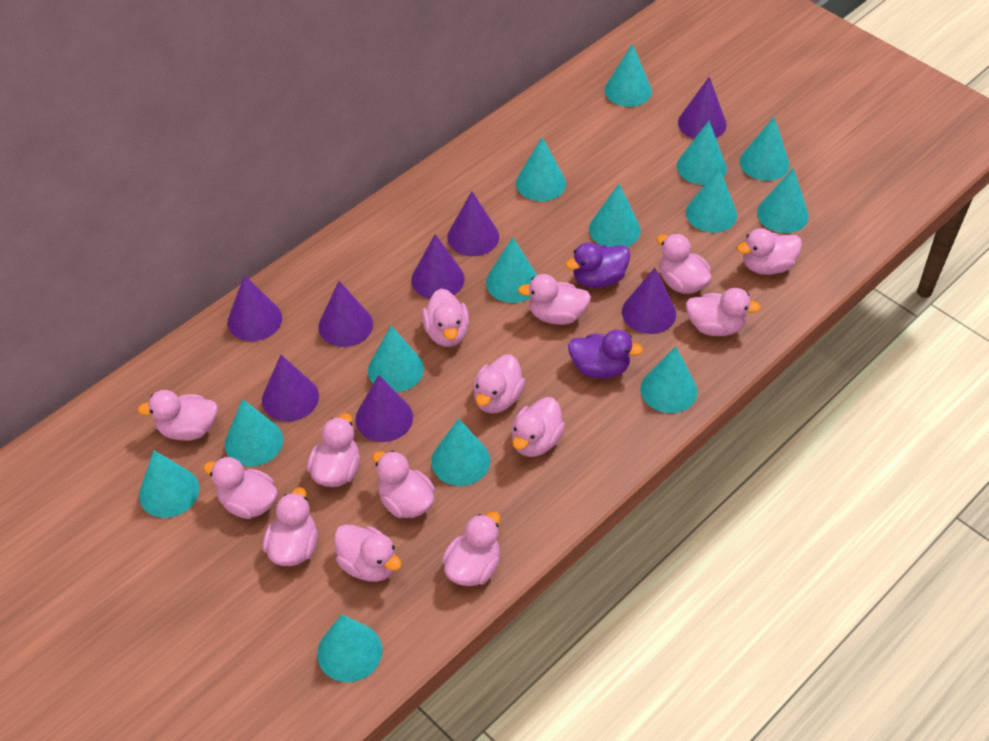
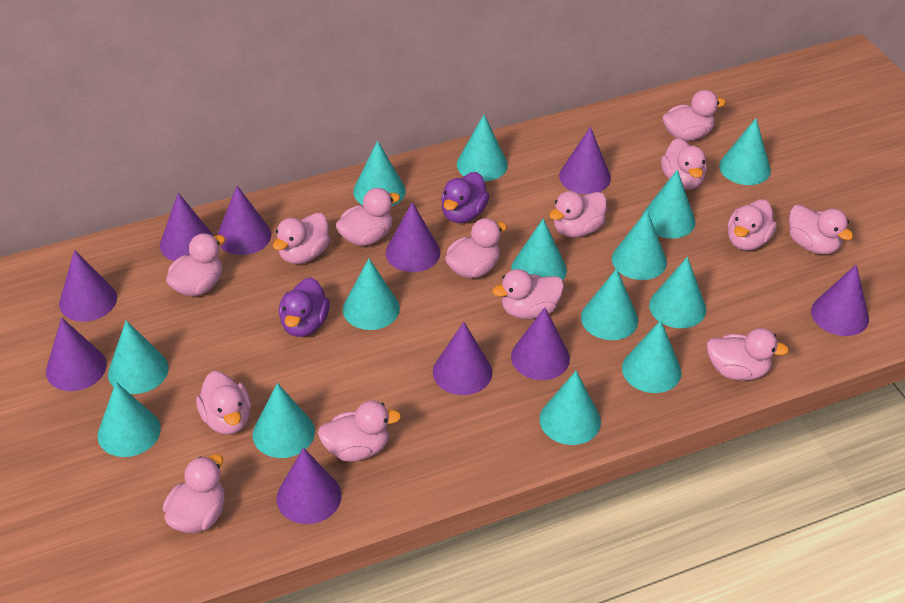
purple cone: [228,275,282,341] [262,355,319,422] [318,281,373,347] [356,375,413,442] [411,234,465,299] [447,191,499,256] [622,268,676,334] [678,77,727,139] = 8 -> [46,317,107,391] [59,250,117,322] [160,193,214,261] [217,186,271,255] [277,447,341,524] [386,202,440,272] [433,322,492,395] [511,307,570,380] [559,127,611,194] [811,264,869,336] = 10

